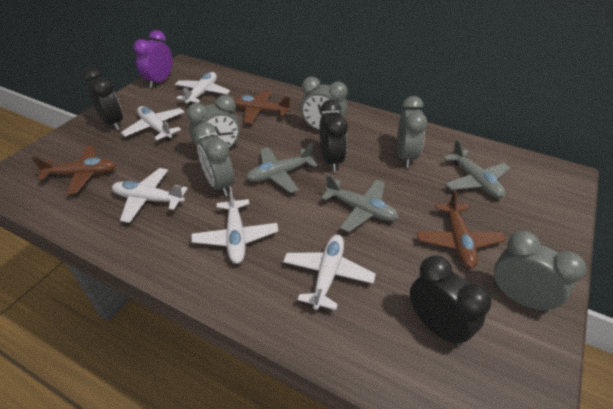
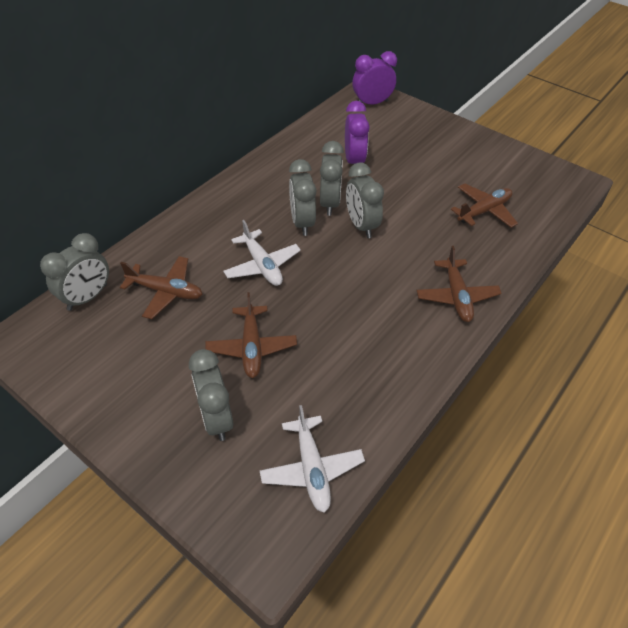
black clock: [82,67,123,130] [320,100,348,172] [410,256,492,347] = 3 -> none = 0
brown plane: [32,146,116,195] [233,90,291,124] [416,190,506,269] = 3 -> [120,256,202,319] [205,292,297,378] [416,246,502,322] [451,183,518,228] = 4
grey plane: [246,143,318,193] [321,174,399,232] [443,139,510,198] = 3 -> none = 0
purple clock: [134,30,172,88] = 1 -> [345,101,370,164] [352,51,397,105] = 2
white plane: [112,168,188,223] [121,106,184,140] [175,72,230,105] [191,187,279,264] [283,235,376,310] = 5 -> [223,220,301,286] [260,405,365,513] = 2

